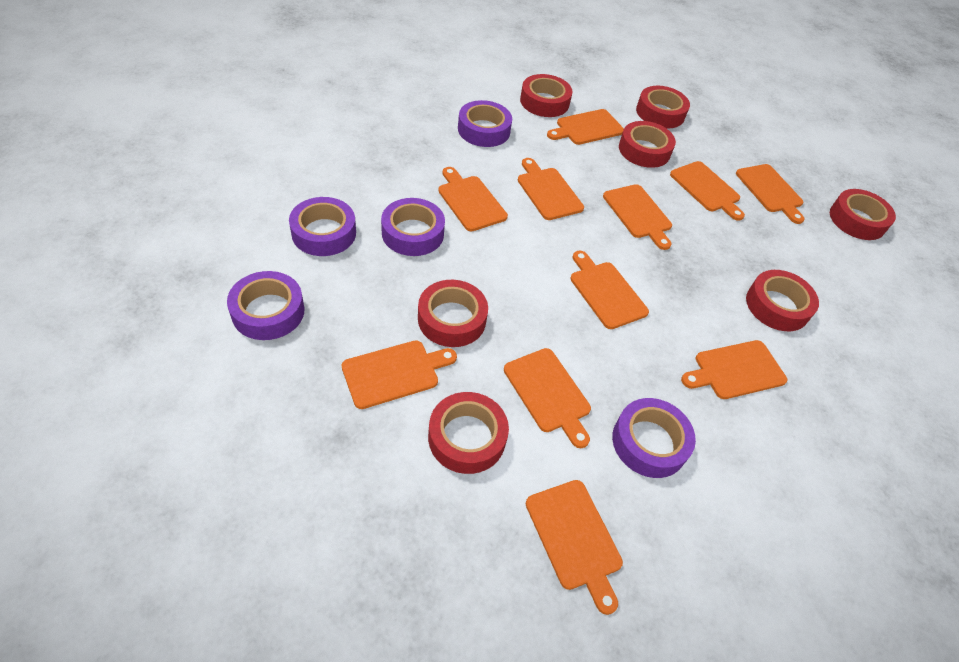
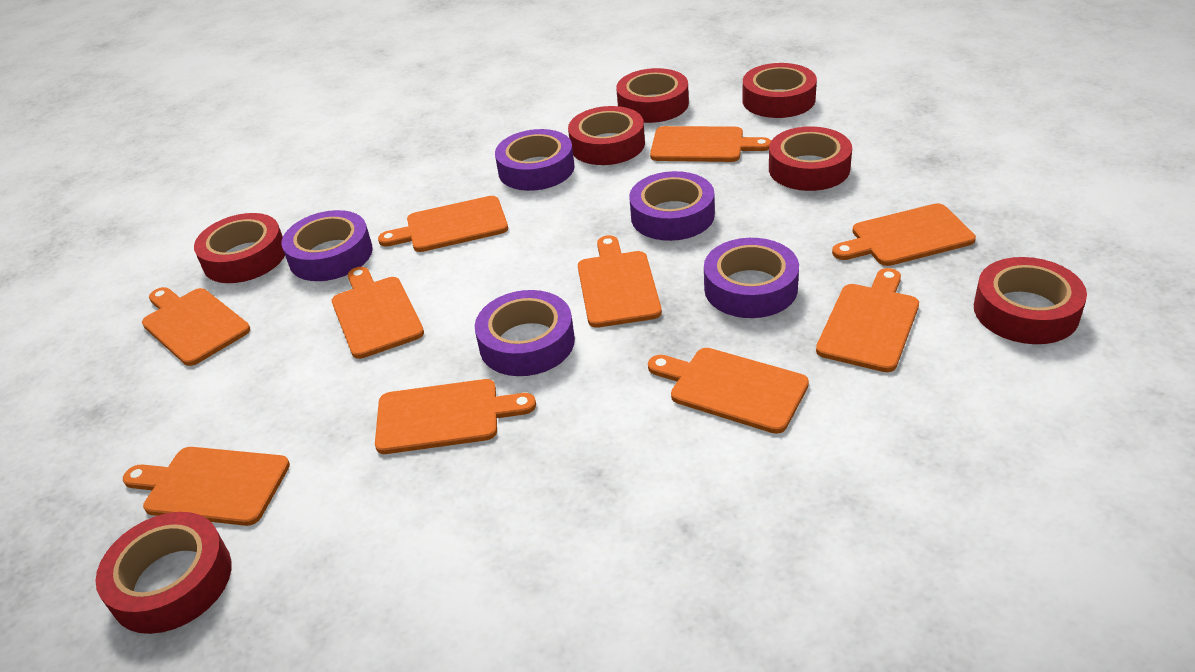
orange cutting board: [342,340,457,409] [438,167,508,231] [504,348,591,448] [518,158,584,220] [526,480,623,615] [547,109,624,145] [571,251,649,329] [603,184,672,250] [670,161,745,221] [681,340,787,399] [736,164,805,224] = 11 -> [123,447,290,526] [142,287,250,366] [332,267,424,359] [375,379,536,454] [378,196,508,252] [578,235,662,328] [648,348,809,434] [650,126,771,162] [816,268,919,372] [832,203,976,266] = 10

